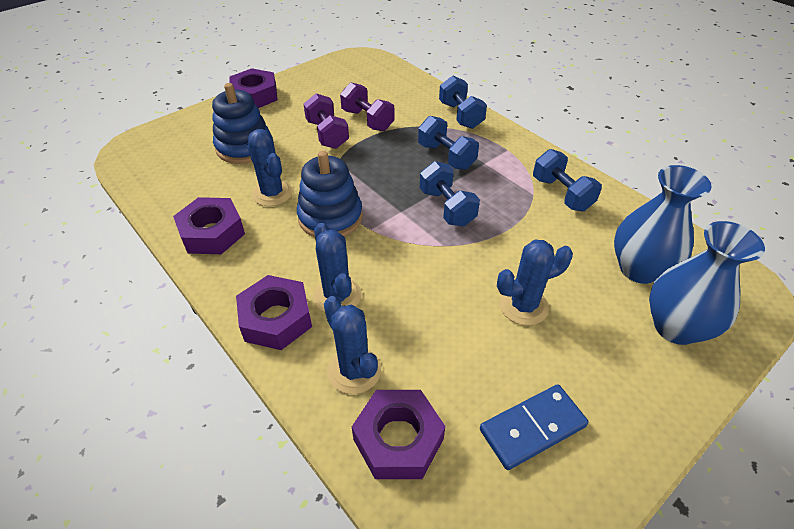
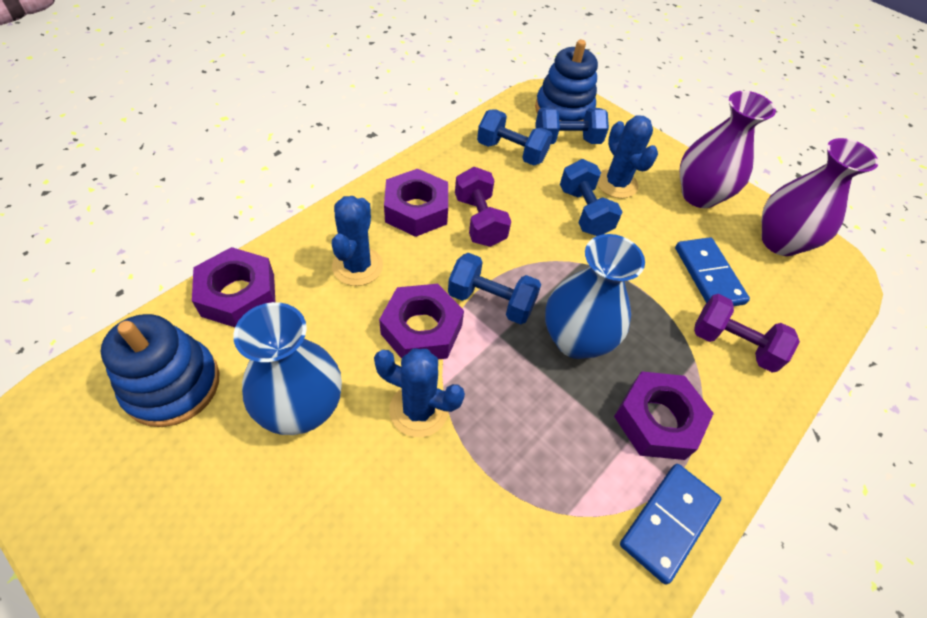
blue cactus: [247,129,293,206] [313,223,362,312] [324,296,381,394] [497,240,573,325] = 4 -> [332,196,383,286] [374,349,465,437] [597,115,658,198] = 3
blue domino: [480,384,588,470] = 1 -> [620,464,721,585] [675,237,750,306] = 2
purple vase: none = 0 -> [680,91,776,208] [762,138,879,256] = 2

